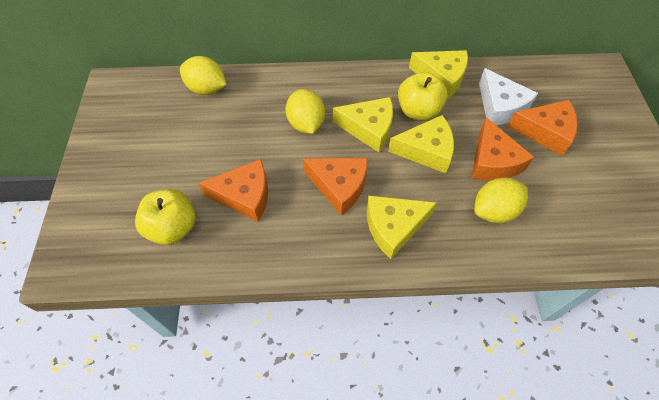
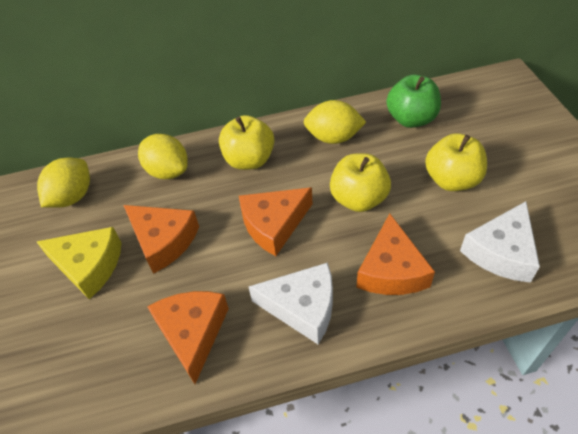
green apple: none = 0 -> [386,75,441,128] = 1
white cheese: [479,68,538,125] = 1 -> [248,263,333,344] [460,201,540,283] = 2
yellow apple: [135,189,196,245] [398,72,448,121] = 2 -> [219,115,274,170] [330,153,391,212] [425,133,487,191] = 3
yellow cheese: [332,97,393,152] [367,195,437,259] [388,115,454,173] [409,50,468,99] = 4 -> [36,227,122,299] = 1

